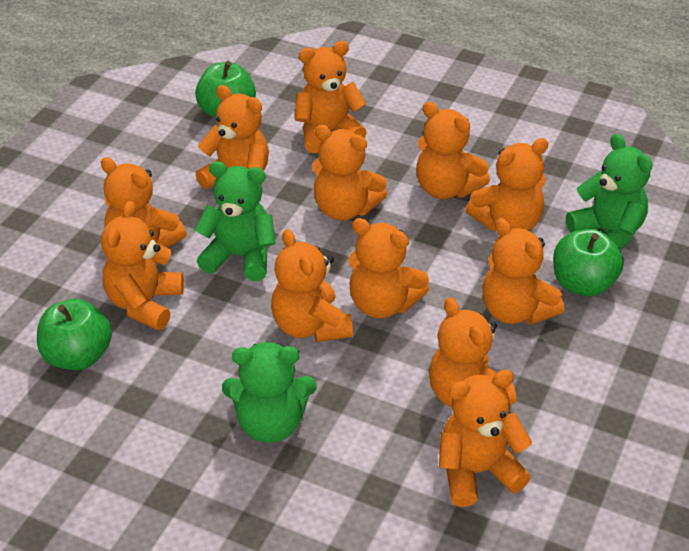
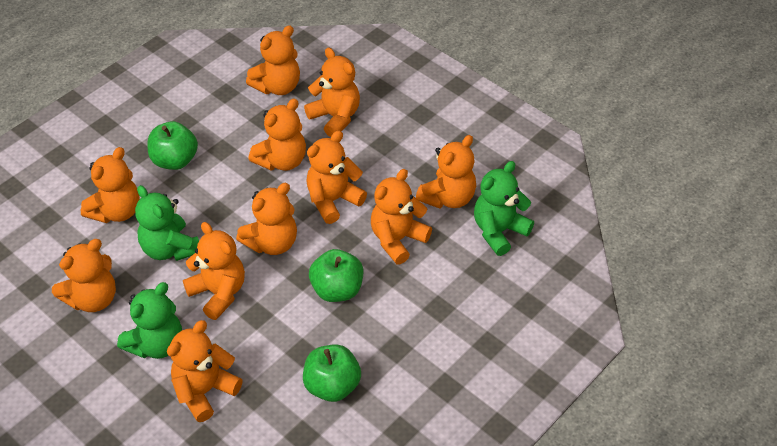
orange teddy bear: [100,157,187,248] [101,201,184,330] [196,85,269,189] [271,229,353,342] [295,41,367,153] [312,125,387,220] [348,218,429,318] [416,102,490,199] [429,297,516,407] [439,370,532,507] [466,138,548,231] [482,218,564,325] = 12 -> [52,239,116,312] [81,147,140,223] [167,320,243,422] [183,222,245,320] [236,183,297,255] [246,25,300,95] [248,98,306,171] [304,48,360,137] [306,131,367,224] [371,169,432,265] [416,135,476,209] = 11

